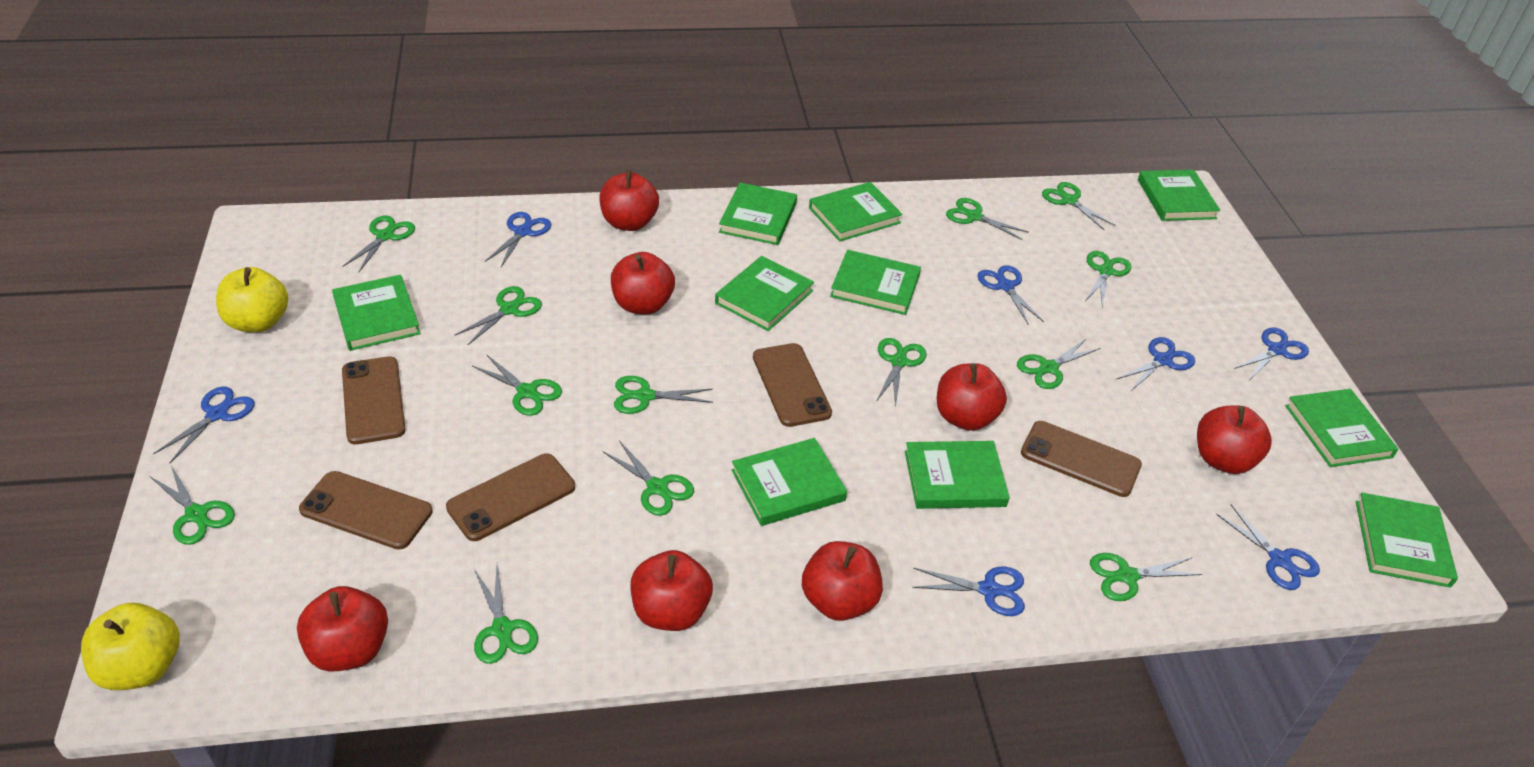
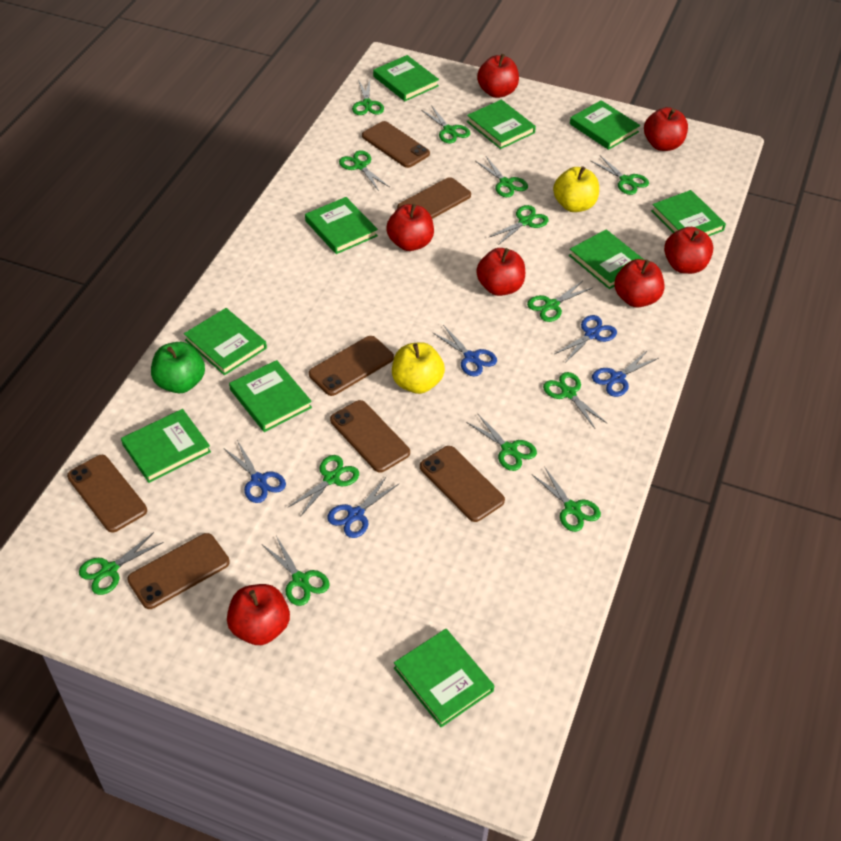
blue scissors: [153,386,255,463] [485,212,551,267] [912,566,1025,616] [977,265,1044,324] [1117,337,1195,391] [1216,505,1320,590] [1234,327,1309,379] = 7 -> [225,440,286,503] [327,476,399,538] [432,325,497,377] [555,315,617,363] [592,350,659,397] = 5
brown phone: [299,471,432,550] [342,356,406,444] [446,453,575,541] [753,343,832,427] [1021,421,1142,497] = 5 -> [67,455,147,533] [127,533,230,609] [309,336,394,396] [330,400,410,473] [362,121,430,168] [397,177,471,219] [420,446,505,522] = 7
green apple: none = 0 -> [151,342,205,393] = 1

